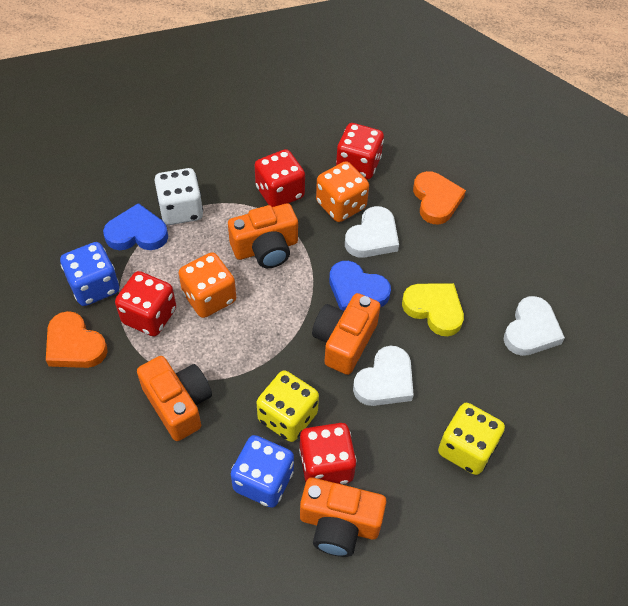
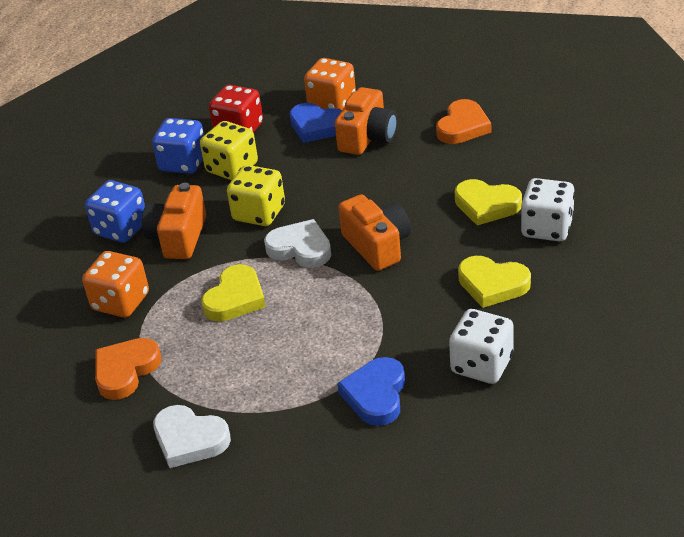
orange camera: [137,356,212,441] [228,203,298,268] [300,478,386,557] [312,293,381,375] = 4 -> [142,183,206,259] [335,87,397,155] [339,194,411,271] = 3
red dice: [115,271,176,336] [255,149,305,207] [299,423,357,484] [336,123,384,180] = 4 -> [209,85,263,133] = 1
white dice: [154,168,203,225] = 1 -> [449,309,513,384] [521,178,575,241] = 2
white heart: [345,206,399,258] [353,346,414,406] [504,296,565,356] = 3 -> [153,405,231,468] [264,219,331,268] = 2
yellow heart: [402,283,464,336] = 1 -> [201,264,266,322] [455,179,522,226] [458,256,531,308] = 3

